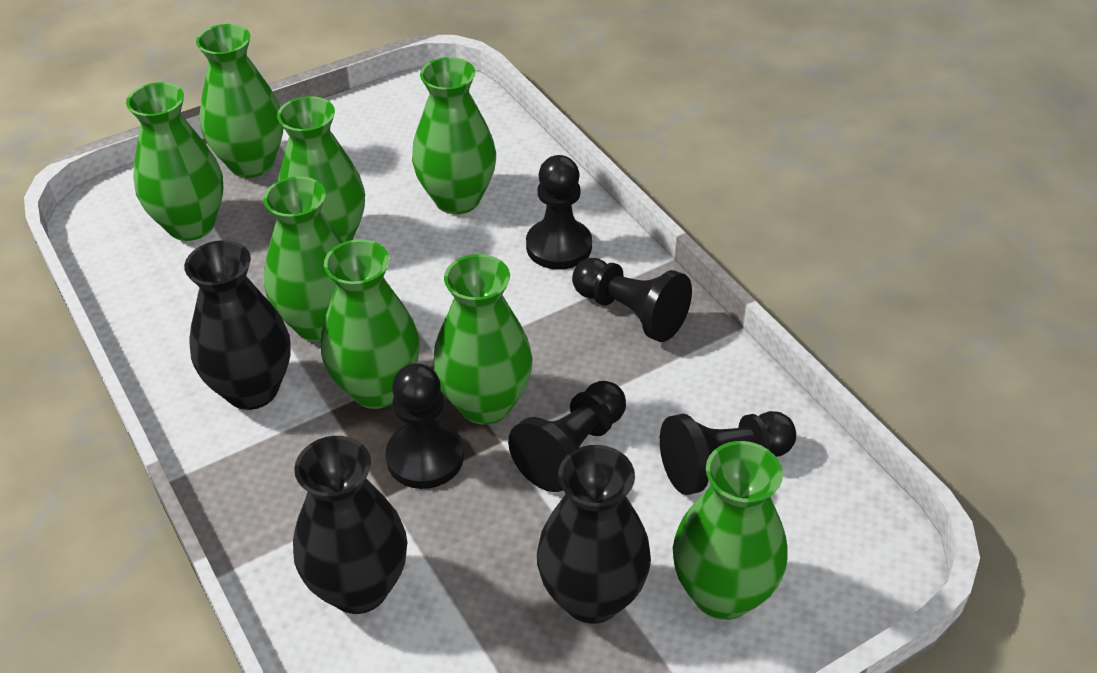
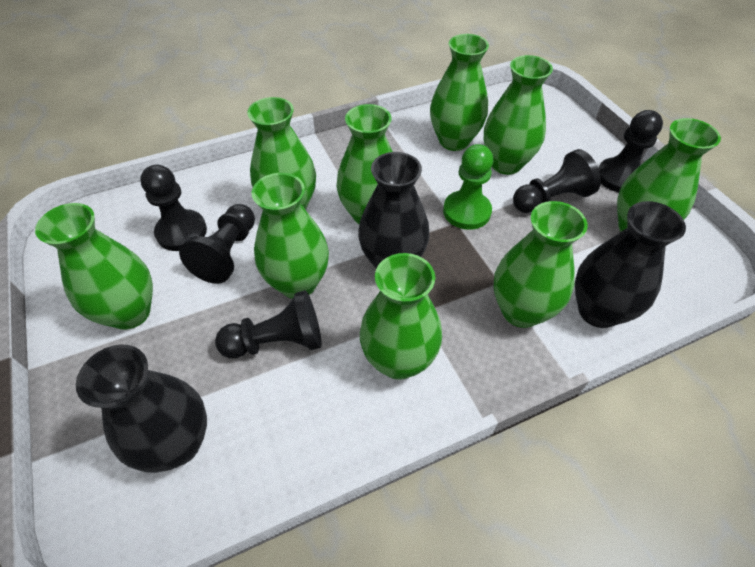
green pawn: none = 0 -> [443,144,493,230] = 1
green vase: [126,82,223,241] [196,24,283,178] [263,176,343,342] [277,96,365,242] [321,239,420,409] [412,57,496,214] [433,254,532,425] [673,441,787,620] = 8 -> [35,203,153,330] [247,97,316,210] [251,173,329,299] [336,104,393,224] [360,253,442,380] [430,34,489,151] [484,55,553,175] [494,201,588,328] [617,118,721,232] = 9

